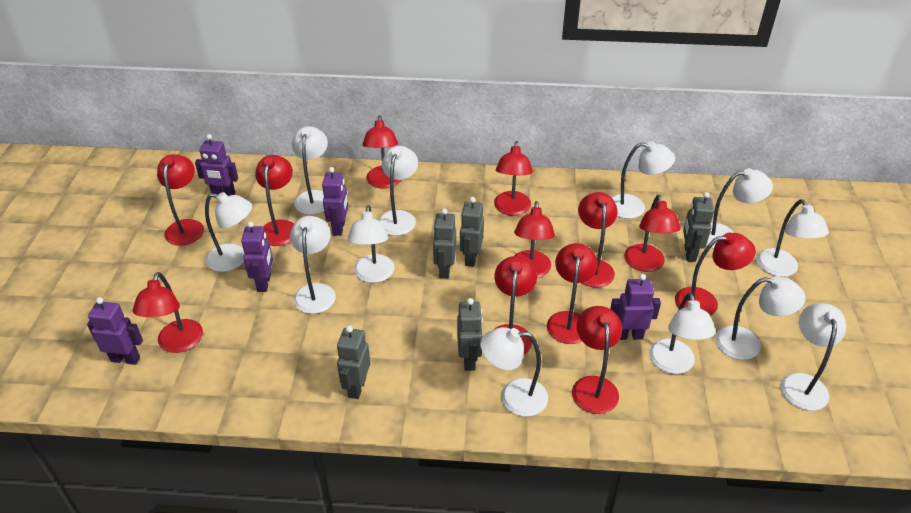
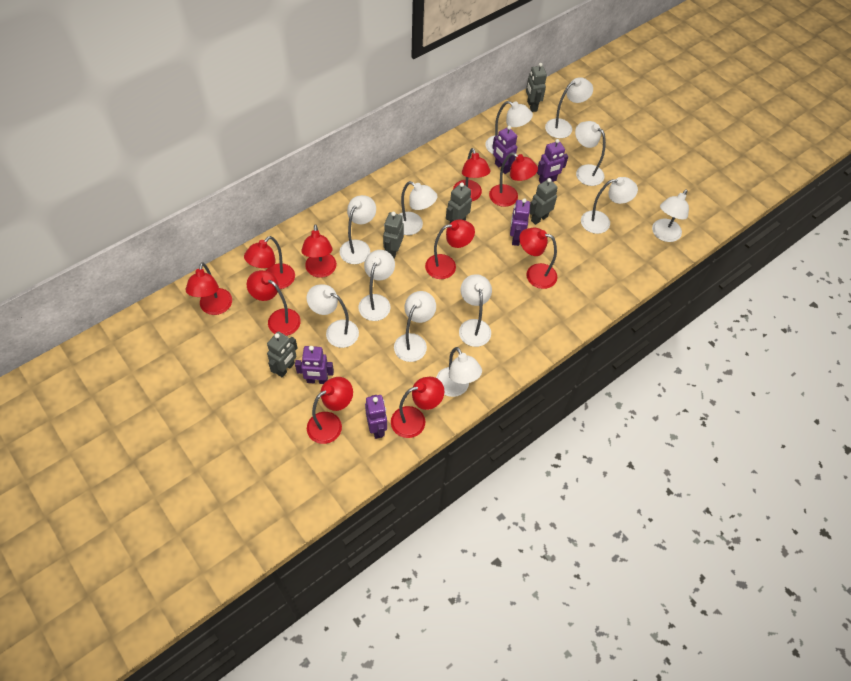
red lamp: [133,272,203,353] [157,154,204,246] [255,155,294,246] [362,116,401,189] [493,256,537,355] [494,141,533,215] [514,201,555,278] [547,243,598,344] [572,306,622,414] [578,192,618,288] [624,195,681,272] [675,233,756,316] = 12 -> [186,262,232,315] [244,236,295,289] [247,270,301,336] [301,224,337,278] [307,377,353,444] [391,377,444,438] [425,219,475,279] [453,148,490,201] [489,153,538,207] [519,228,557,289] = 10

